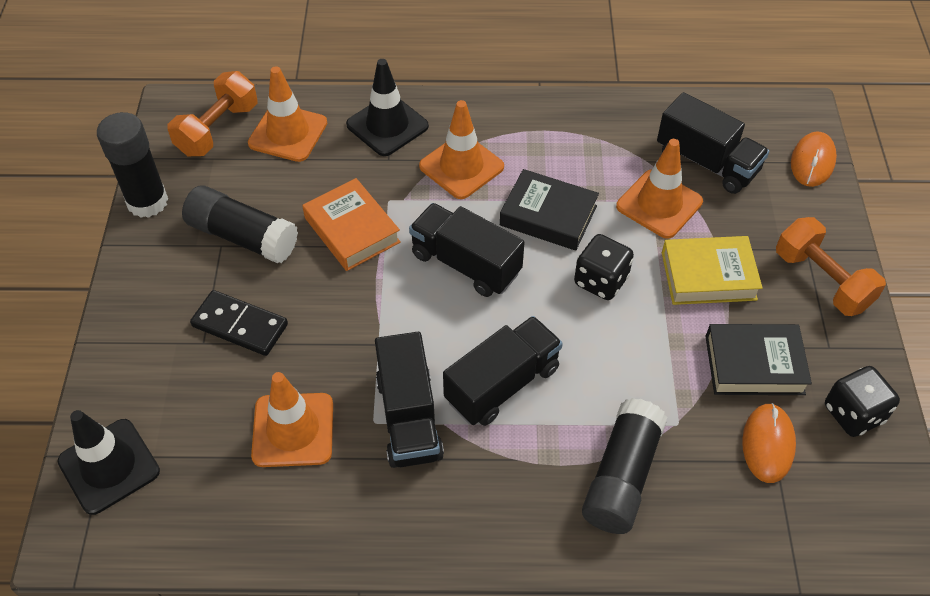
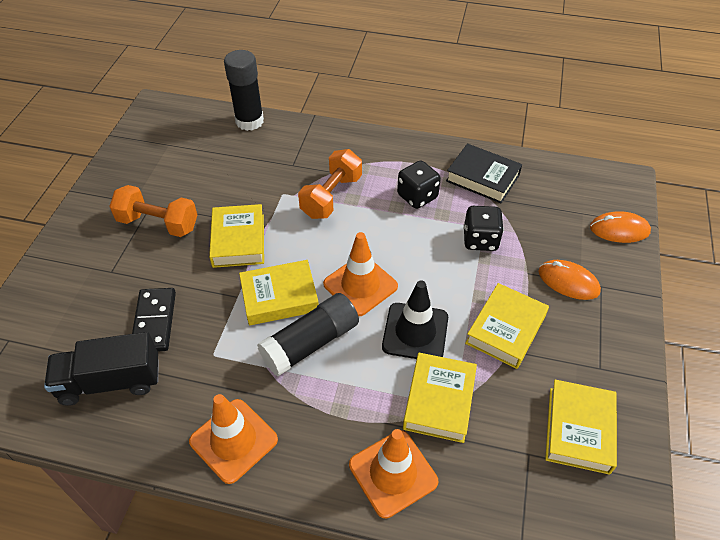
black book: [500,169,599,250] [705,324,812,395] = 2 -> [446,143,522,203] = 1
black glue stick: [97,112,168,218] [182,186,298,263] [582,398,667,534] = 3 -> [224,50,264,131] [257,293,359,376] = 2
black traffic cone: [57,410,160,515] [346,59,429,156] = 2 -> [382,281,448,359] = 1
black truck: [375,332,444,468] [409,203,525,297] [443,316,563,426] [657,92,769,194] = 4 -> [44,332,159,406] = 1
orange book: [302,178,401,271] = 1 -> none = 0
orange traffic cone: [248,66,327,162] [251,372,333,467] [419,100,504,199] [616,139,703,239] = 4 -> [189,394,278,484] [323,232,398,316] [349,429,438,518] = 3
yellow book: [662,236,763,305] = 1 -> [209,204,264,268] [239,260,319,325] [403,353,477,443] [465,283,549,369] [545,380,617,475] = 5

